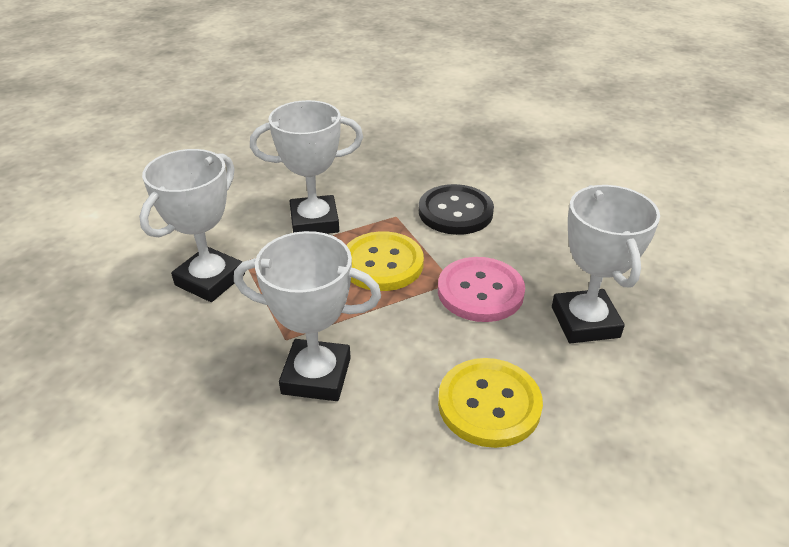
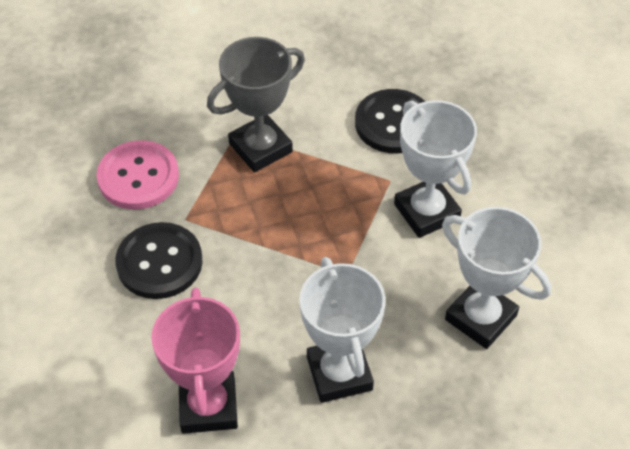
black button: [419,184,494,235] = 1 -> [115,222,203,299] [355,89,425,153] = 2
grey trophy: none = 0 -> [207,37,305,172] = 1
pink trophy: none = 0 -> [151,288,240,434] = 1
white trophy: [139,149,245,302] [234,231,381,401] [250,100,363,234] [552,185,660,343] = 4 -> [299,257,386,403] [394,100,477,238] [442,207,551,349] = 3
yellow button: [347,231,424,291] [438,358,543,448] = 2 -> none = 0

